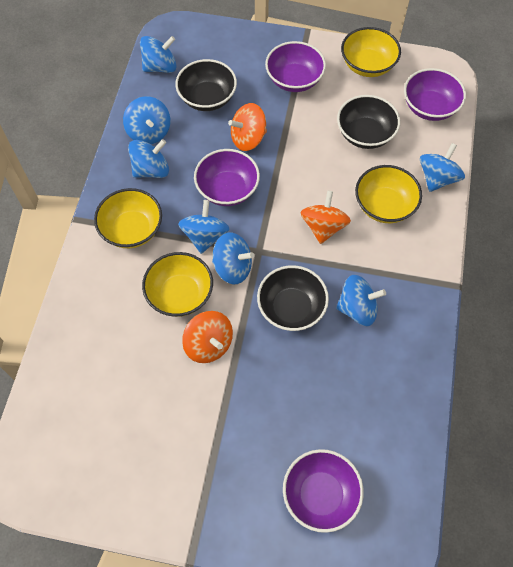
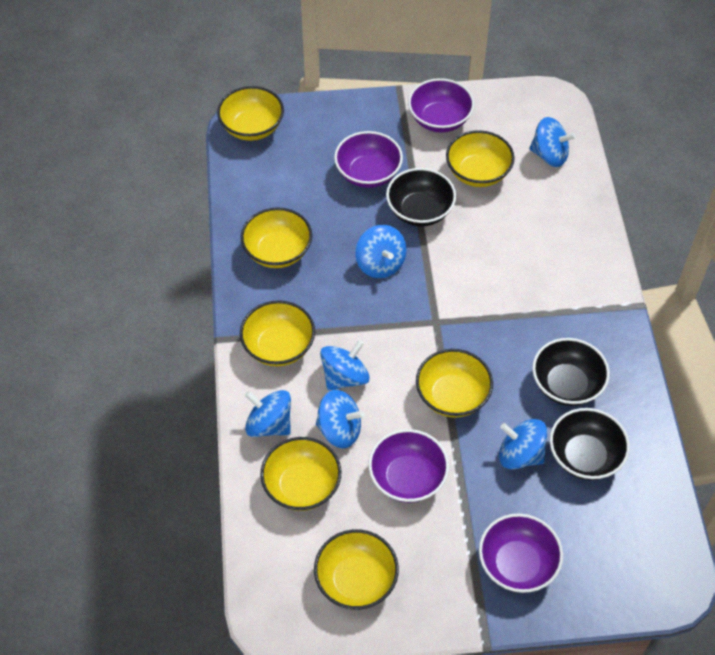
blue spinning top: [123,96,170,144] [128,139,169,178] [140,36,177,73] [178,200,230,254] [212,232,254,285] [336,275,386,326] [420,143,465,192] = 7 -> [245,390,291,437] [316,390,365,448] [320,340,370,391] [355,225,407,278] [499,419,548,469] [529,117,576,167] = 6
orange spinning top: [182,311,233,363] [228,103,267,151] [300,190,351,244] = 3 -> none = 0
yellow bowl: [94,188,162,248] [142,252,213,317] [341,27,401,77] [355,165,422,223] = 4 -> [217,86,284,141] [240,300,315,366] [241,207,312,268] [260,437,341,511] [314,529,399,610] [416,349,493,418] [446,130,515,187] = 7

